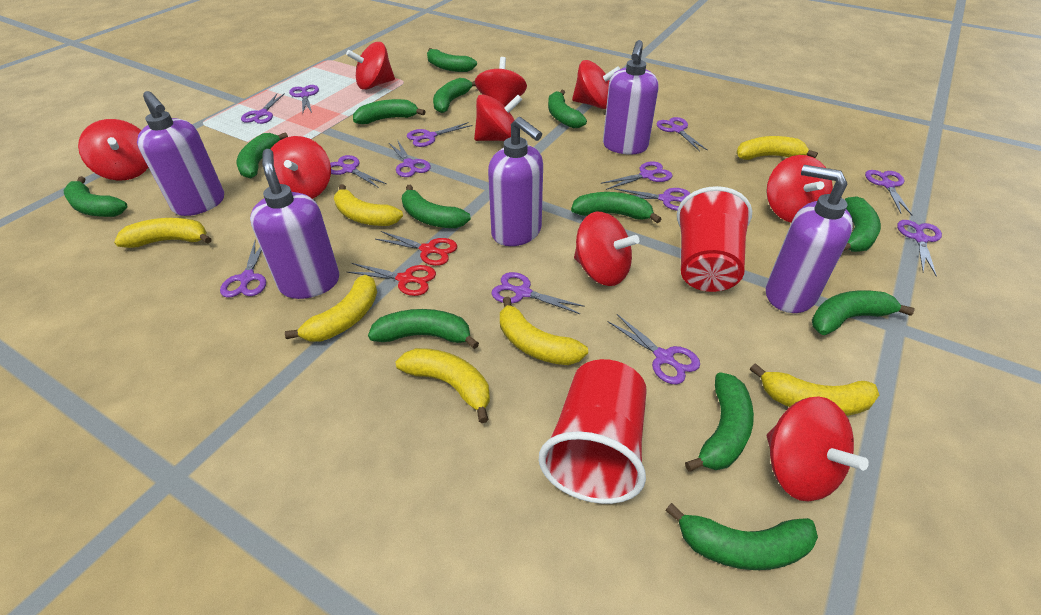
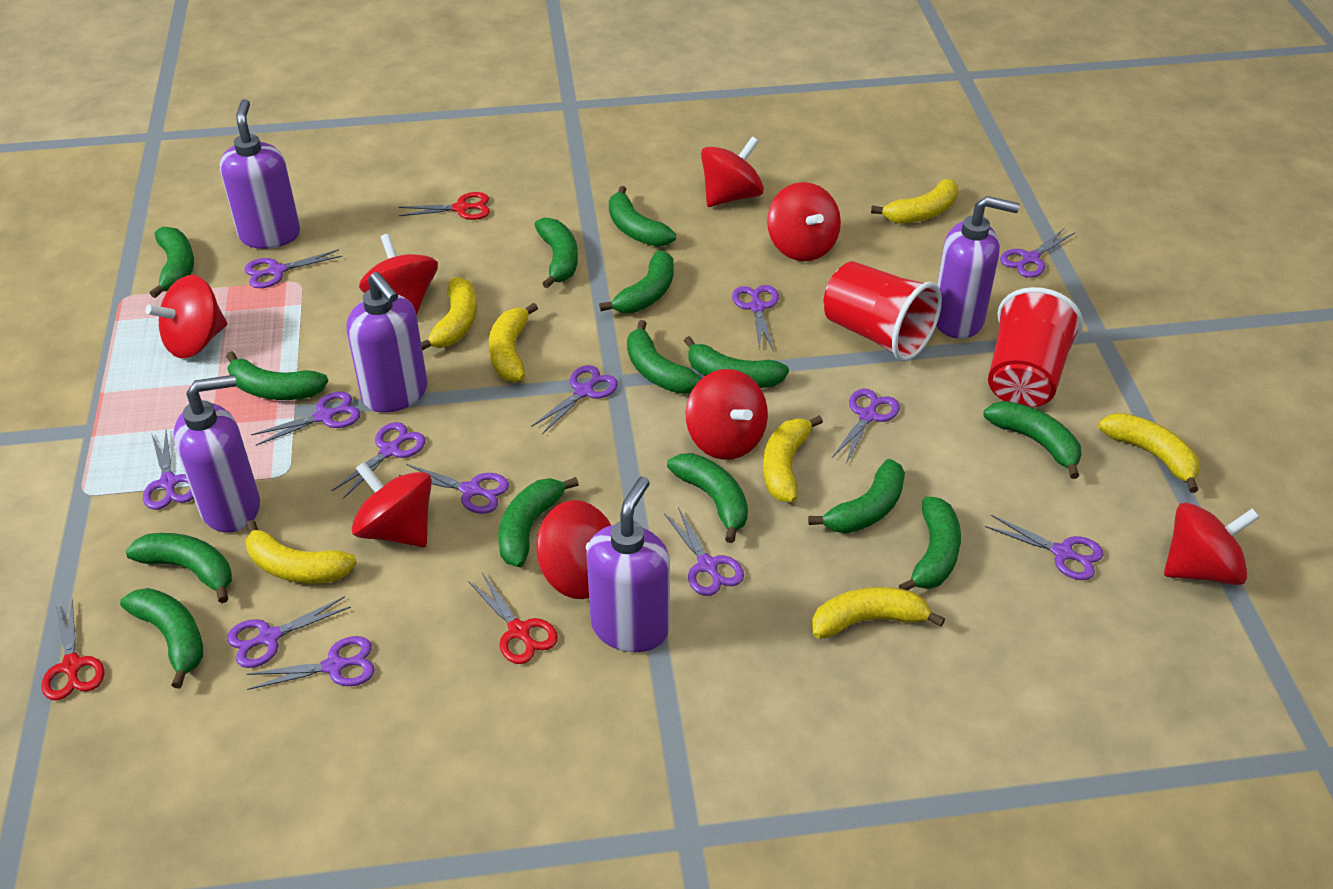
green banana: [64,176,127,217] [236,132,288,178] [353,99,426,124] [368,309,479,349] [402,185,471,228] [427,48,477,72] [433,78,476,113] [548,90,587,128] [571,192,661,223] [665,503,818,570] [685,372,754,471] [812,290,914,335] [843,196,881,252] = 13 -> [120,588,203,688] [125,533,232,603] [150,227,194,298] [226,351,328,400] [498,477,579,567] [534,218,578,289] [599,251,674,313] [609,186,676,247] [627,320,702,394] [667,453,748,543] [684,336,789,388] [808,459,905,533] [899,497,961,590] [983,401,1081,479] = 14
red scissors: [347,263,436,296] [375,231,457,266] = 2 -> [41,599,104,700] [398,192,490,220] [468,573,558,664] = 3
red spinning top: [78,119,148,180] [271,136,331,199] [346,42,395,90] [474,94,522,141] [475,57,527,106] [572,60,620,109] [574,212,639,286] [766,155,833,223] [767,396,869,501] = 9 -> [145,275,227,358] [351,462,432,547] [359,234,438,315] [536,500,611,599] [686,369,768,460] [701,136,764,207] [767,182,841,261] [1164,502,1260,585] = 8

